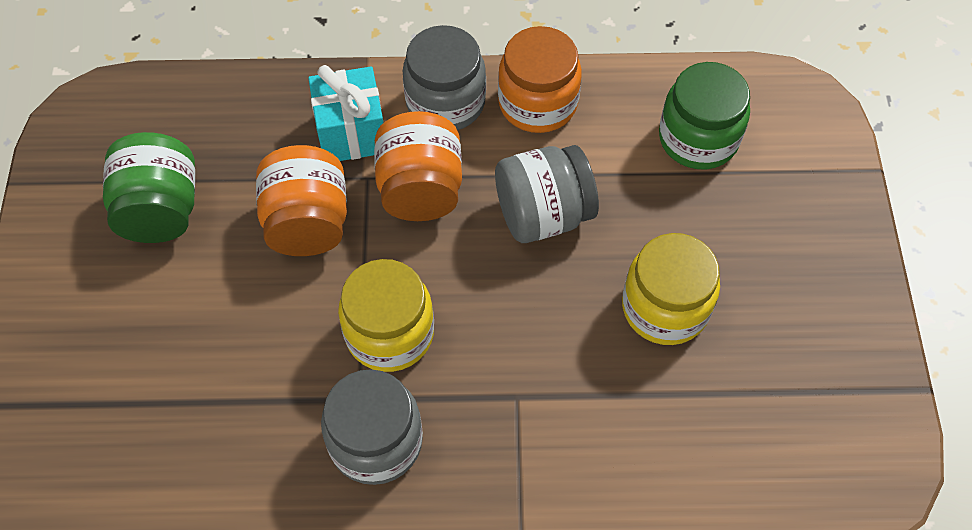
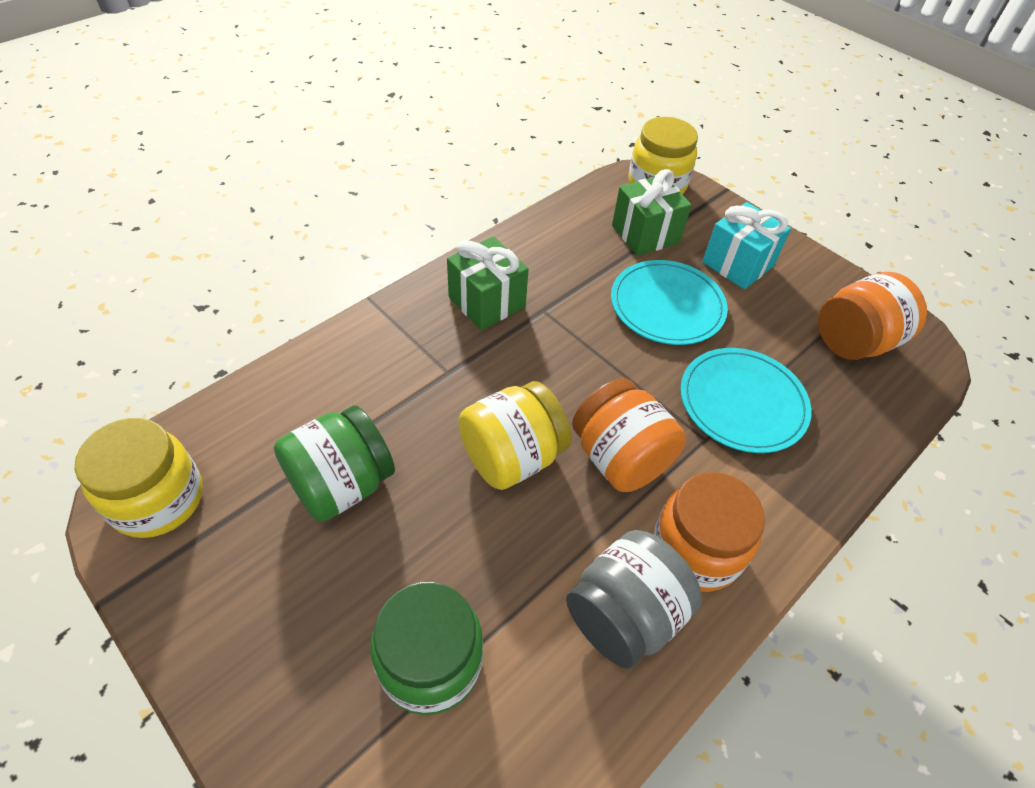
green gift: none = 0 -> [447,236,529,330] [612,169,692,256] = 2
grey jar: [321,369,423,485] [403,25,486,130] [495,145,599,243] = 3 -> [566,530,702,669] = 1
turquoise plate: none = 0 -> [611,260,728,345] [680,348,811,453] = 2
yellow jar: [338,259,434,372] [622,233,720,345] = 2 -> [75,418,203,538] [458,381,572,490] [629,117,698,194] = 3

